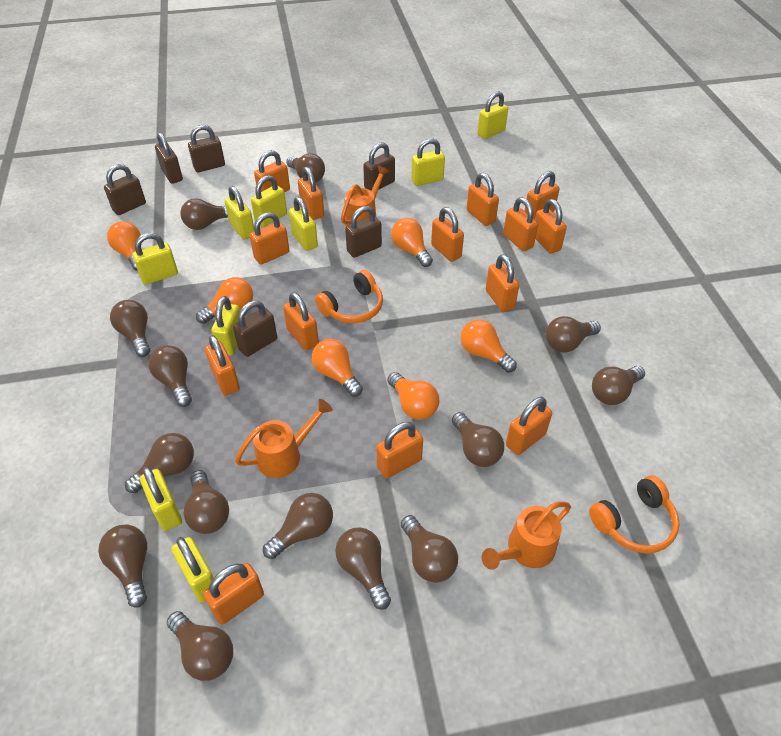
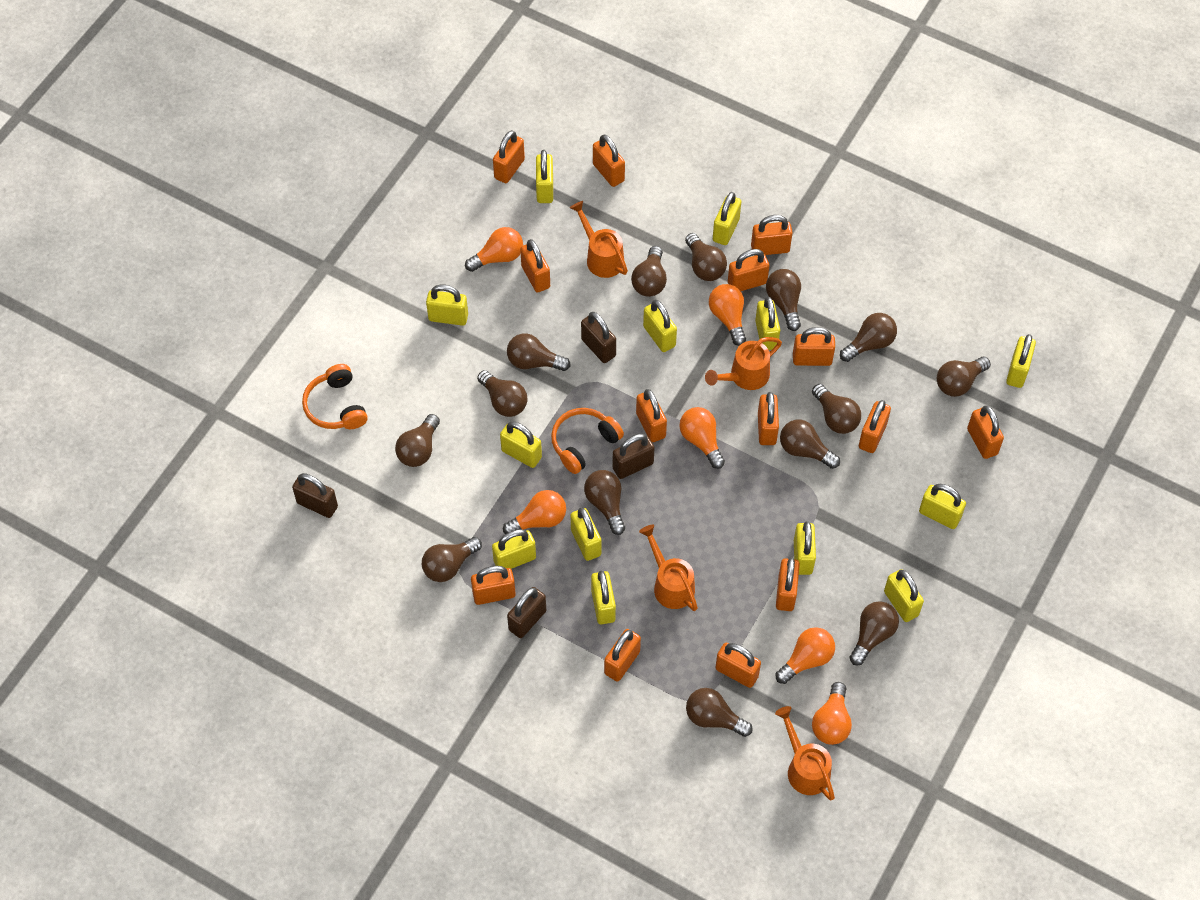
brown padlock: [104,164,146,215] [155,132,183,184] [188,125,225,172] [233,301,277,357] [345,206,382,258] [363,142,395,191] = 6 -> [292,473,338,518] [507,587,546,638] [581,312,616,363] [613,434,655,479] = 4
orange watering can: [235,399,333,478] [341,166,390,226] [482,501,571,570] = 3 -> [570,201,628,278] [639,525,698,611] [705,337,782,390] [775,706,835,801] = 4
yellow padlock: [132,233,178,285] [140,466,182,531] [171,537,214,603] [211,296,240,356] [225,186,254,239] [251,175,287,227] [289,197,318,251] [411,138,445,186] [477,92,508,139] = 9 -> [426,285,468,326] [492,529,536,569] [500,421,542,468] [536,150,553,203] [571,508,601,561] [591,571,616,624] [643,300,677,352] [713,192,741,245] [755,297,780,350] [794,521,816,575] [884,569,924,622] [919,484,966,529] [1006,334,1036,388] = 13

